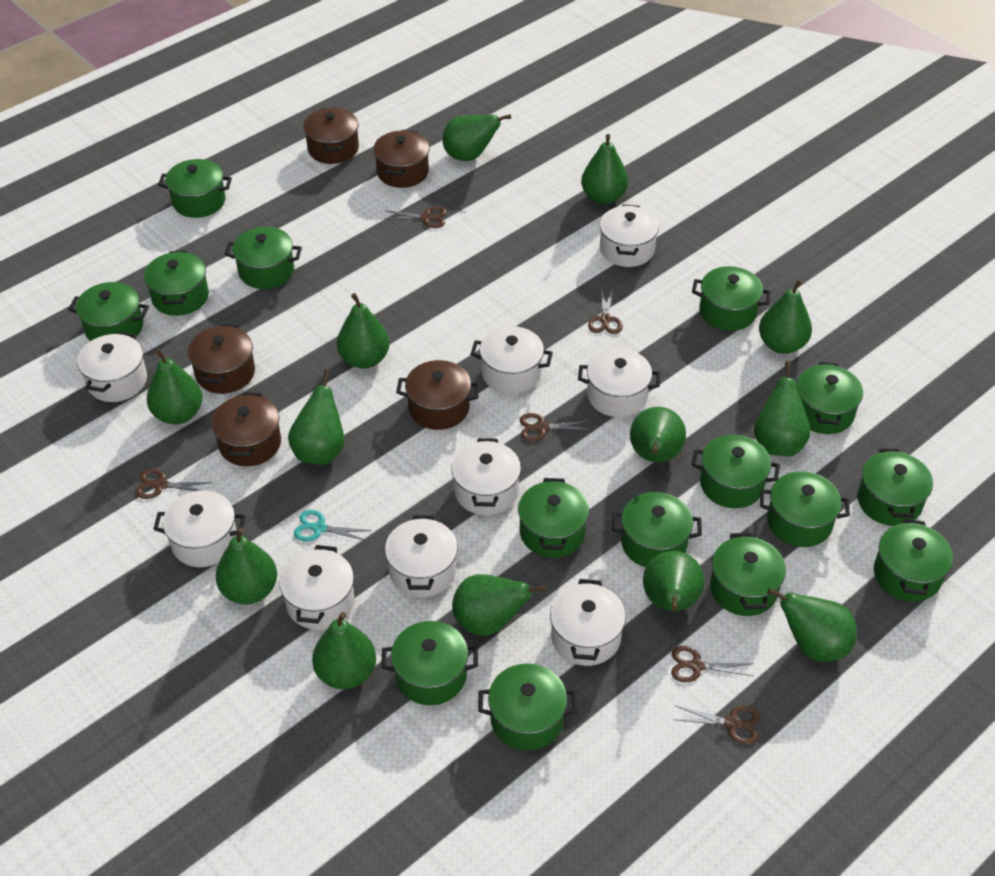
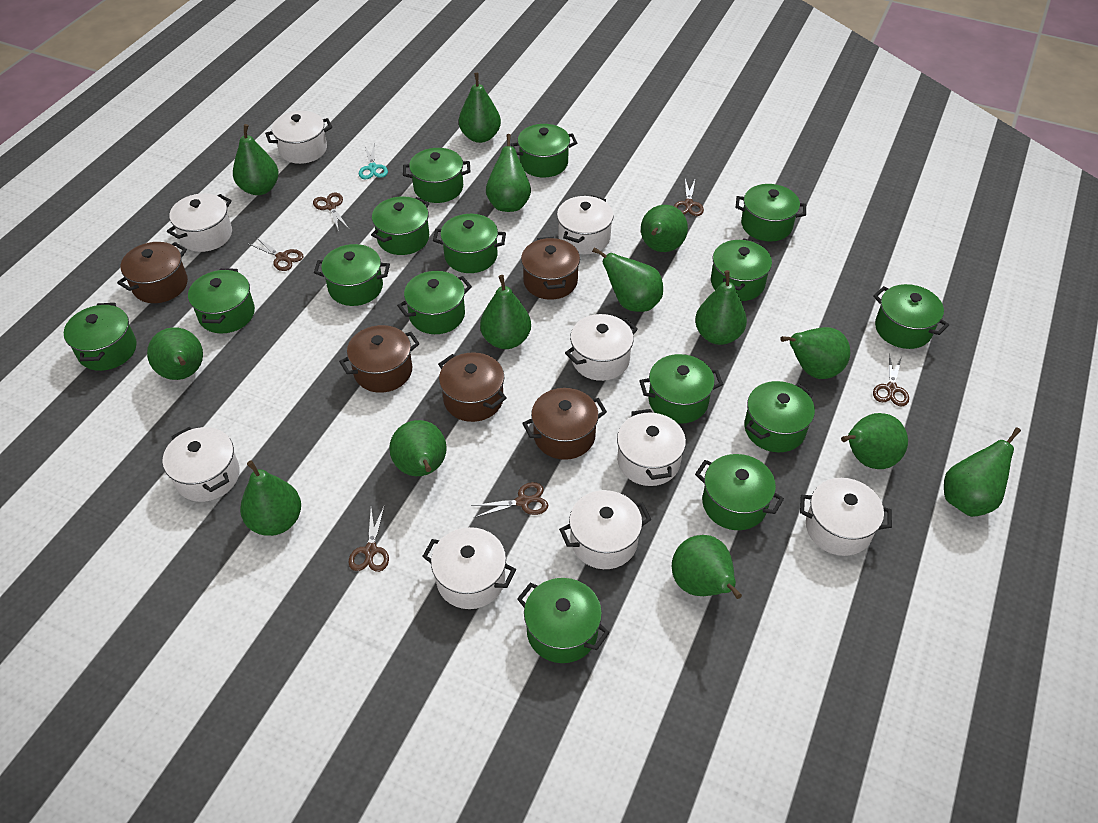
green pear: [147,349,203,424] [216,528,277,604] [288,369,345,465] [312,612,376,689] [337,293,390,369] [442,114,511,161] [452,574,546,636] [581,134,628,204] [630,407,686,463] [643,551,704,611] [754,361,811,456] [759,279,812,354] [768,588,857,662] = 13 -> [147,327,203,380] [233,124,279,195] [240,460,301,536] [389,420,447,476] [459,73,501,143] [480,275,531,349] [486,134,531,212] [592,247,663,312] [641,205,688,252] [672,535,742,599] [695,270,747,345] [780,327,850,379] [841,413,908,469] [944,428,1021,517] = 14

